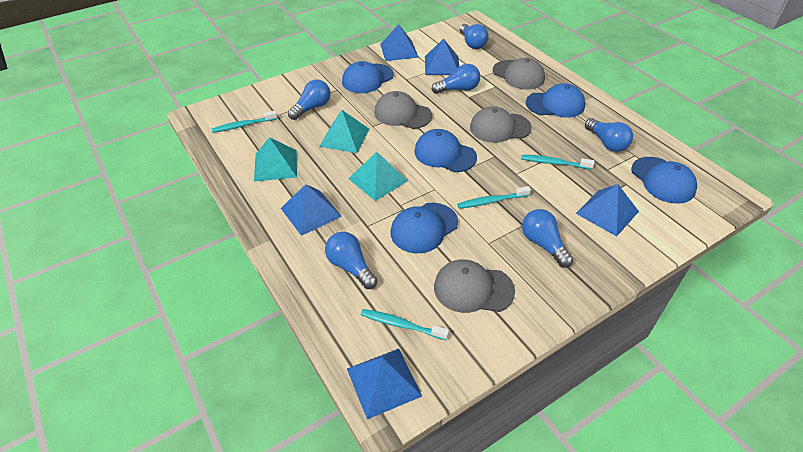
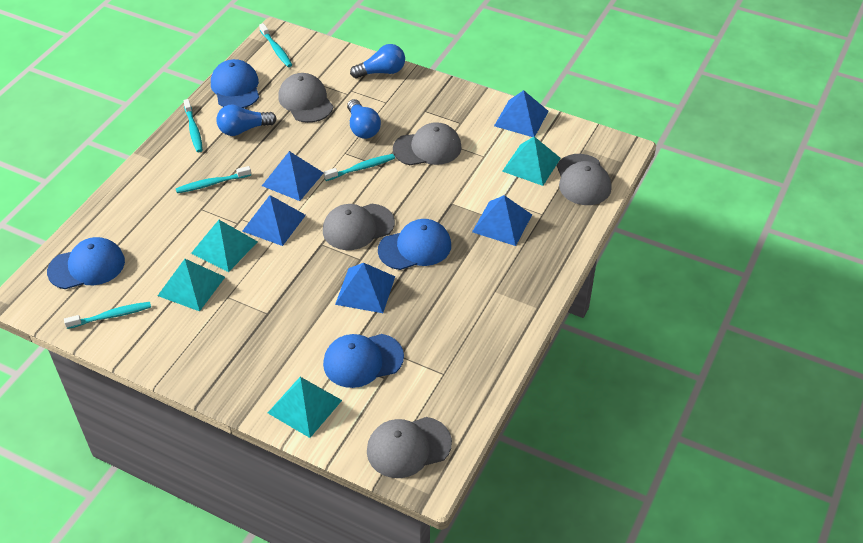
blue cap: [342,61,394,93] [390,203,458,253] [414,129,477,172] [526,83,585,118] [631,157,697,204] = 5 -> [47,237,125,289] [211,59,259,108] [323,334,404,388] [378,219,451,270] = 4
blue light bulb: [288,79,331,120] [325,232,378,289] [432,64,480,94] [460,24,489,49] [522,209,573,268] [585,118,633,152] = 6 -> [216,105,277,136] [347,99,381,139] [350,44,405,78] = 3
grey cap: [374,91,432,129] [434,260,515,313] [470,106,532,143] [493,58,545,90] = 4 -> [278,73,333,123] [323,204,395,250] [367,417,452,478] [393,122,462,165] [557,154,611,205] = 5
turquoise pyramid: [254,137,297,182] [319,110,369,153] [348,152,408,201] = 3 -> [158,259,225,311] [191,220,258,272] [268,377,342,438] [502,137,561,186] = 4
turquoise toothbrush: [212,111,277,133] [361,309,449,340] [457,186,531,209] [521,155,594,169] = 4 -> [64,302,151,329] [176,166,251,193] [183,99,203,152] [259,23,292,67] [323,154,395,181] = 5

